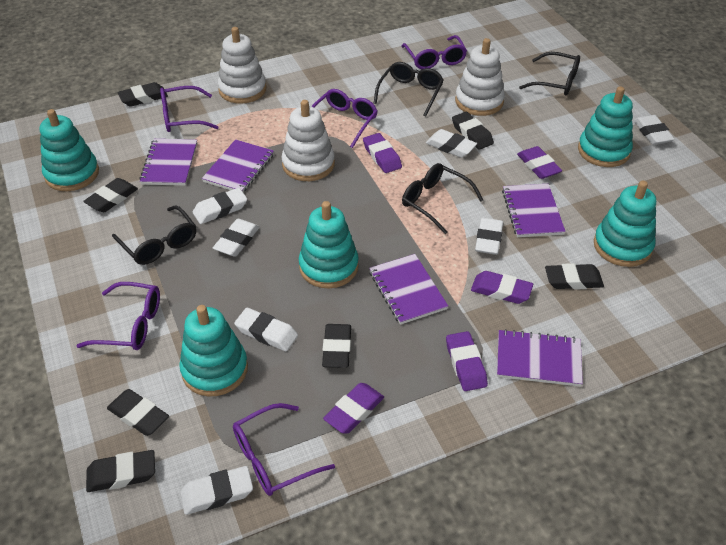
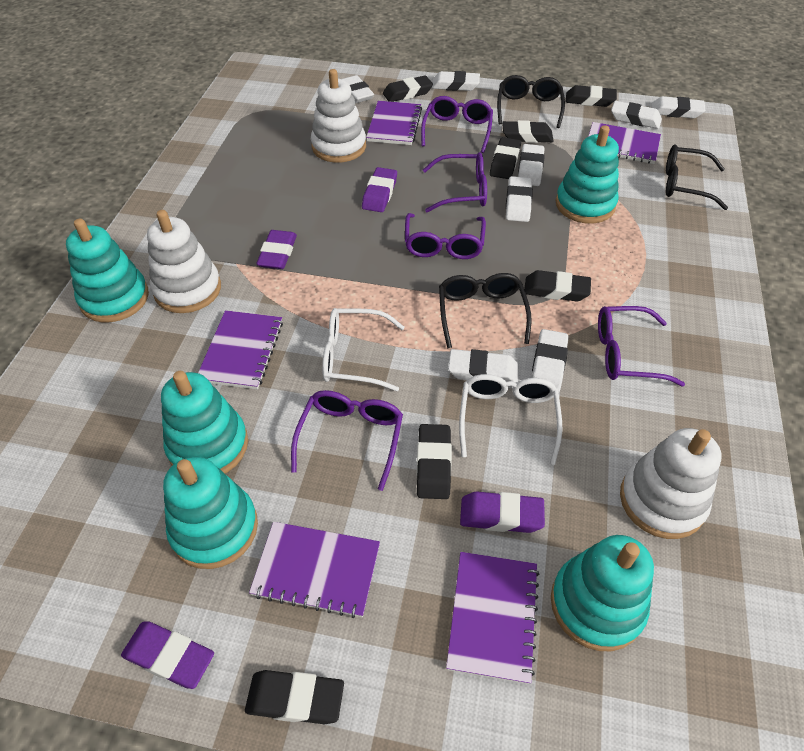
black glasses: [112,205,196,265] [374,62,444,116] [402,163,483,234] [519,52,580,95] = 4 -> [439,273,532,348] [497,75,565,128] [666,144,728,210] = 3
purple eraser: [323,383,384,433] [363,133,402,173] [446,331,488,391] [471,271,533,304] [517,146,562,179] = 5 -> [121,621,214,689] [256,230,297,269] [362,167,397,212] [460,491,545,533] = 4
white eraser: [180,466,253,515] [193,188,247,224] [213,219,260,257] [234,308,298,351] [426,129,477,158] [475,218,503,255] [634,115,675,145] = 7 -> [342,75,374,103] [431,71,480,91] [448,349,518,383] [506,176,533,222] [518,144,545,186] [532,329,568,392] [611,101,662,129] [651,96,705,118] = 8
white glasses: none = 0 -> [322,308,405,391] [459,374,562,465] = 2

